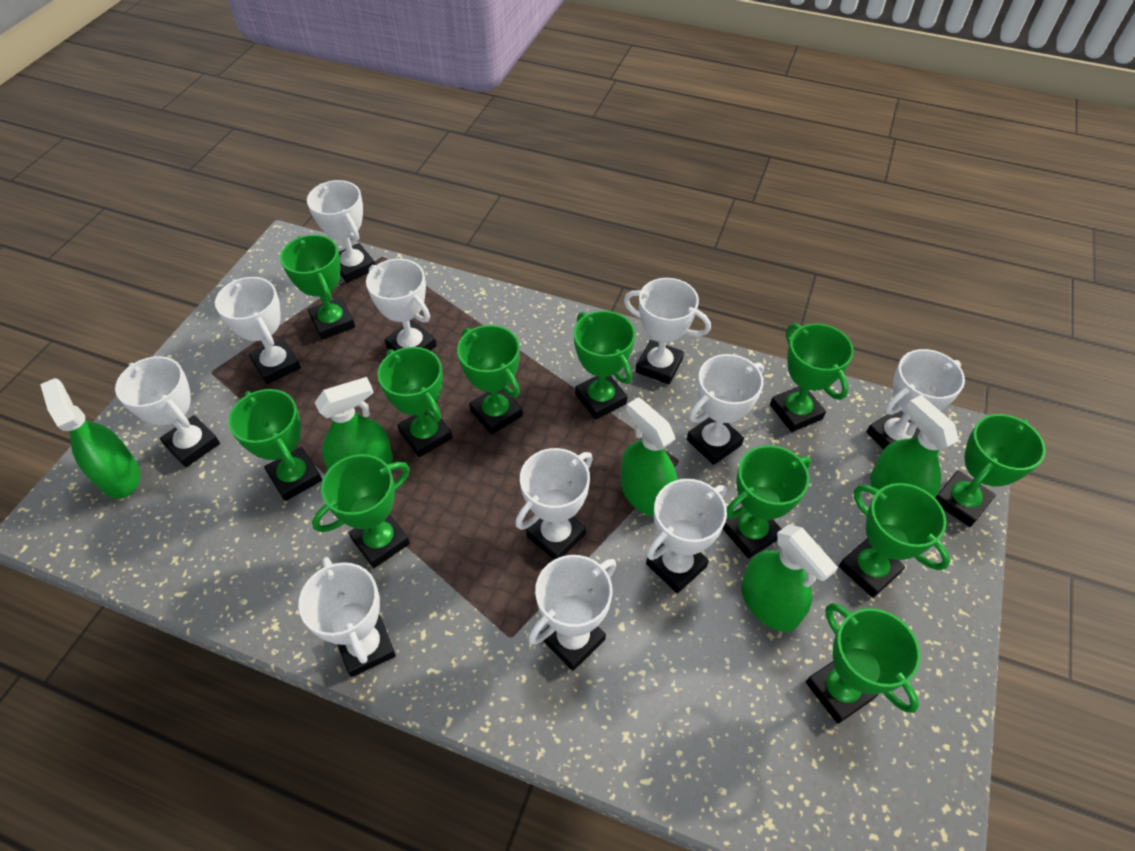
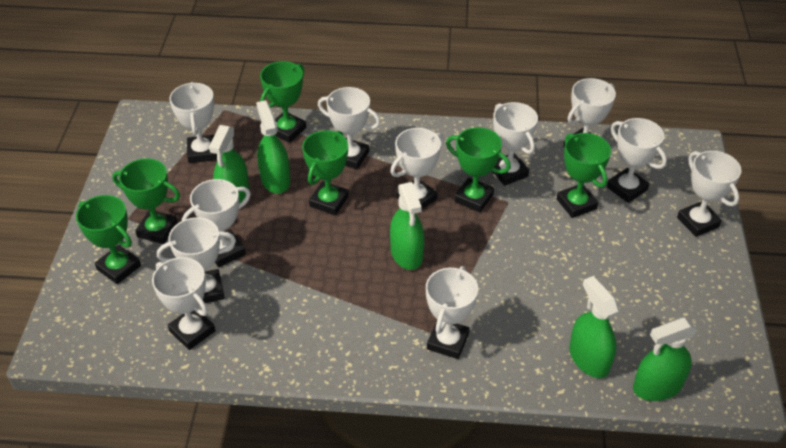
green trophy: [228,389,322,501] [280,235,355,340] [312,454,410,568] [377,347,452,457] [457,325,523,435] [574,311,635,419] [723,445,811,559] [770,323,854,432] [806,603,920,724] [839,483,950,598] [935,414,1046,527] = 11 -> [76,195,141,284] [112,158,180,244] [260,61,306,143] [302,130,349,215] [446,127,511,212] [557,133,611,218] = 6

